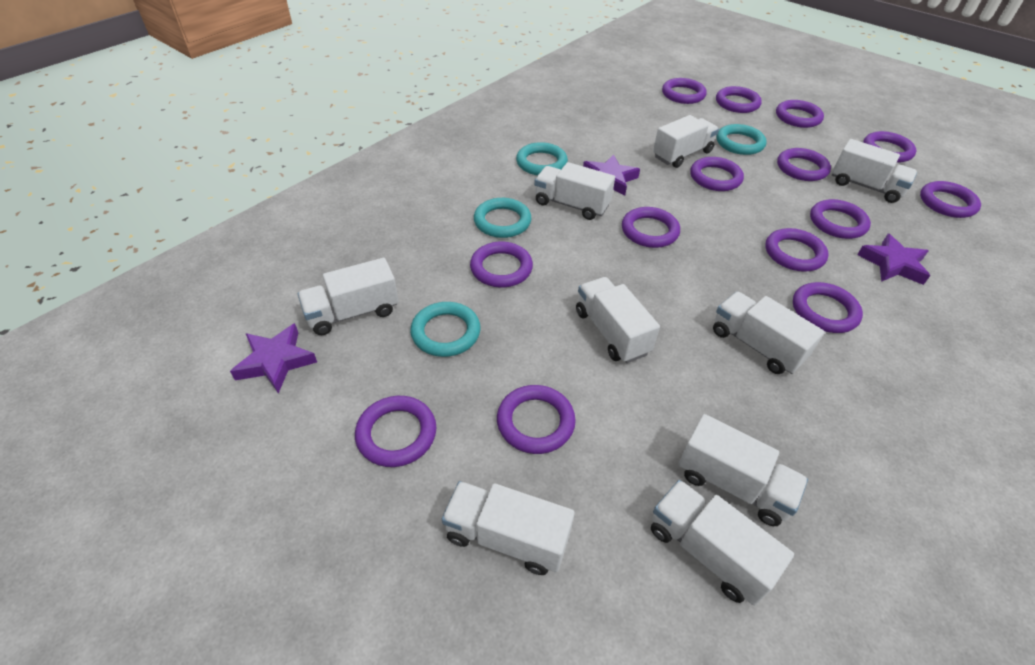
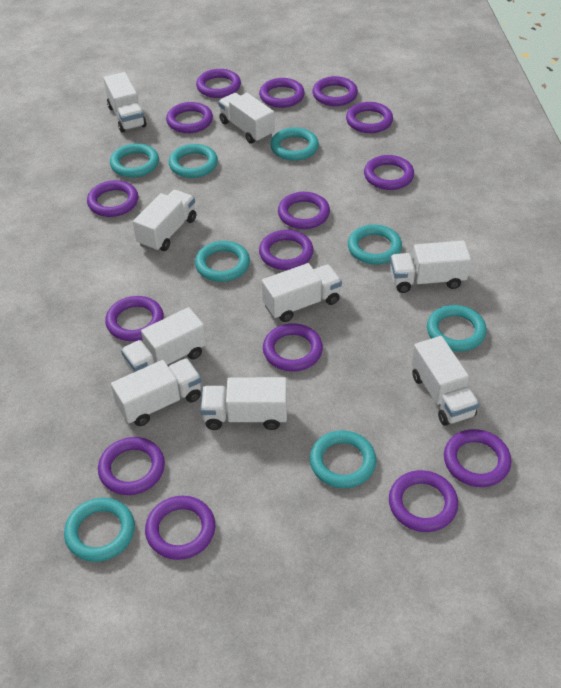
purple ring: [355,396,437,467] [470,242,533,287] [497,385,576,454] [622,207,680,248] [662,78,707,104] [690,157,744,191] [716,86,762,113] [766,228,829,272] [776,100,824,128] [777,148,831,181] [793,282,863,333] [810,199,871,239] [863,131,917,163] [920,181,981,218] = 14 -> [87,180,138,217] [98,437,165,495] [105,296,164,341] [145,496,215,560] [166,102,213,133] [196,69,241,98] [259,78,305,108] [259,230,313,270] [263,324,323,371] [278,192,330,229] [312,76,358,106] [346,102,393,133] [364,155,414,190] [389,470,458,532] [444,429,511,487] = 15
purple star: [230,323,317,393] [583,154,640,195] [857,234,930,285] = 3 -> none = 0
turquoise ring: [410,302,481,357] [474,198,532,238] [516,142,568,175] [716,124,767,155] = 4 -> [64,498,135,562] [110,143,159,178] [169,144,218,178] [195,241,250,282] [270,127,319,161] [310,430,377,488] [348,224,402,265] [427,305,487,352] = 8

